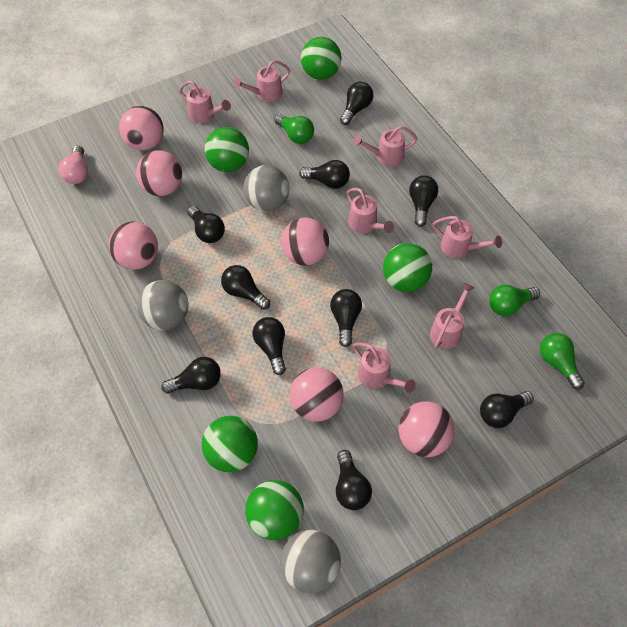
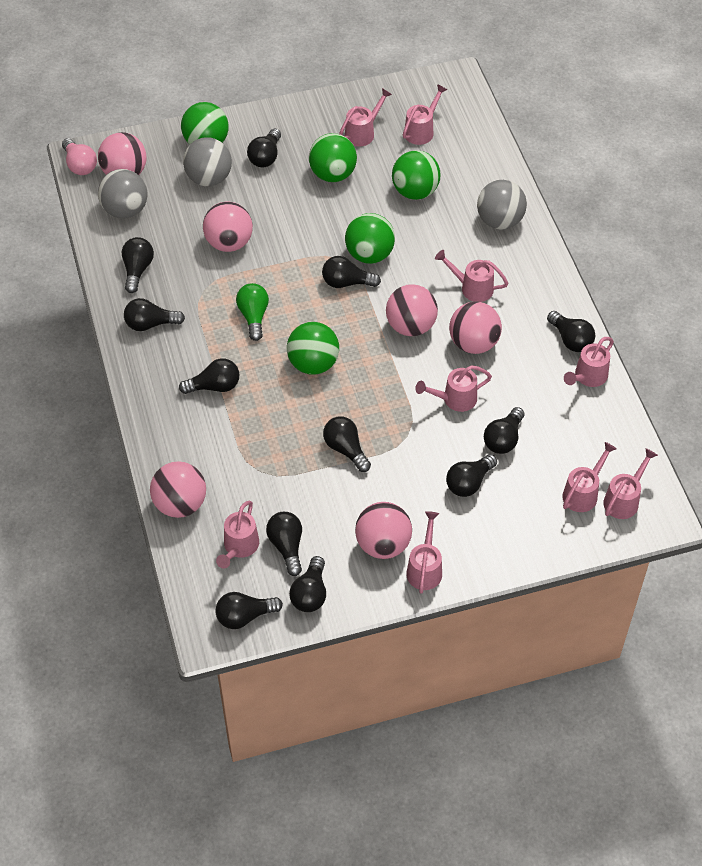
black light bulb: [161,357,221,394] [187,206,225,243] [221,265,270,310] [252,317,286,375] [299,160,350,189] [330,289,362,347] [336,450,372,510] [340,82,373,125] [409,175,438,227] [480,391,534,428] = 10 -> [122,237,154,293] [124,298,185,331] [179,358,239,394] [215,592,283,629] [247,129,281,167] [266,512,302,576] [289,556,326,612] [322,256,381,288] [323,416,371,472] [446,454,497,497] [484,407,524,454] [547,311,595,352] = 12
green light bulb: [274,114,314,144] [489,285,540,316] [540,333,585,390] = 3 -> [236,283,269,341] = 1
pink watering can: [179,81,231,123] [234,60,290,102] [347,188,394,233] [352,343,416,393] [353,126,418,167] [430,283,475,349] [433,216,502,258] = 7 -> [216,501,259,569] [339,88,392,146] [403,84,448,145] [406,511,442,594] [415,365,492,412] [435,250,508,302] [562,442,617,512] [564,337,614,387] [603,448,658,519] = 9

